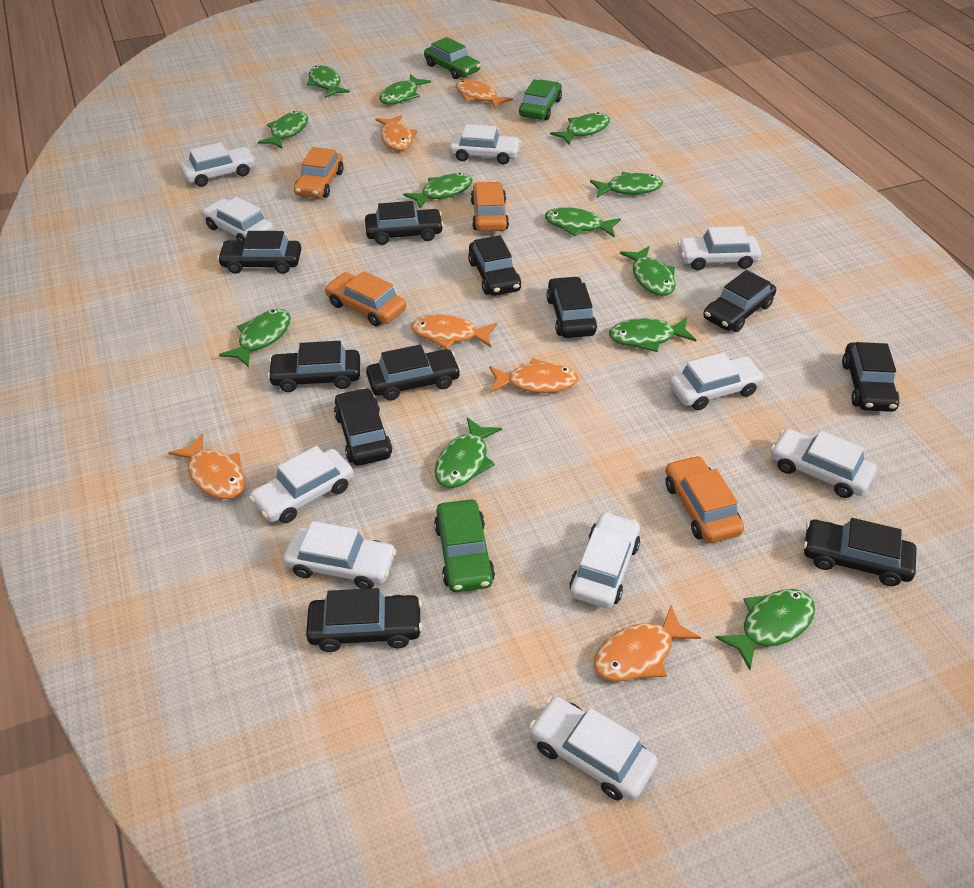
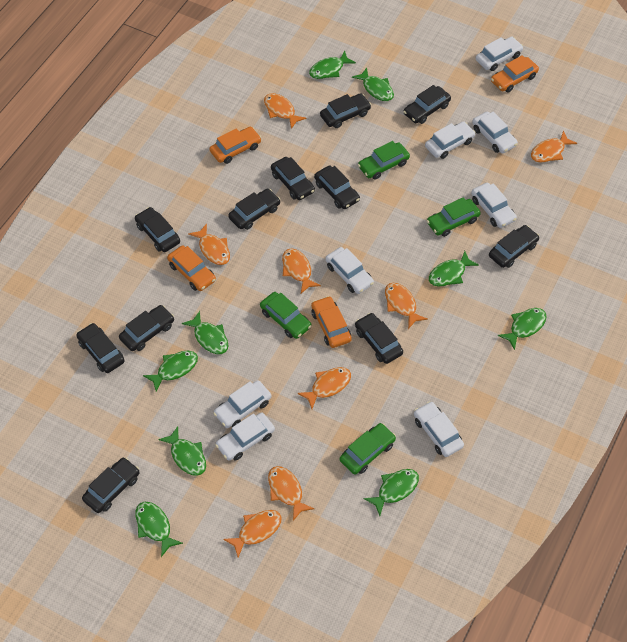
green car: [424,37,480,79] [434,500,495,592] [519,79,562,120] = 3 -> [260,292,311,339] [340,423,396,475] [358,141,410,180] [427,197,481,237] = 4
green fish: [219,309,291,368] [258,111,308,148] [307,65,350,98] [379,74,431,105] [403,173,473,209] [435,417,502,488] [545,207,621,237] [550,112,610,145] [590,172,663,198] [609,317,696,352] [620,246,676,296] [715,589,815,670] = 12 -> [135,502,183,557] [143,351,198,392] [158,426,206,476] [182,311,229,354] [309,51,356,79] [352,68,394,101] [364,469,419,516] [429,251,479,287] [498,308,546,350] = 9
orange fish: [168,433,245,499] [376,115,418,151] [411,314,497,349] [455,79,513,110] [489,358,579,393] [594,605,701,681] = 6 -> [188,224,230,265] [223,510,281,558] [264,93,307,129] [268,466,314,521] [282,249,321,293] [297,367,351,409] [385,283,428,329] [531,130,577,163] = 8
white car: [180,142,255,187] [202,197,273,240] [249,446,354,523] [283,521,397,589] [449,124,521,164] [529,696,658,801] [569,512,640,608] [669,353,764,410] [678,226,761,270] [771,429,877,498] = 10 -> [213,380,271,428] [215,412,275,461] [326,247,374,294] [414,401,464,457] [425,121,476,159] [471,183,517,228] [472,111,518,153] [476,36,523,71] = 8

